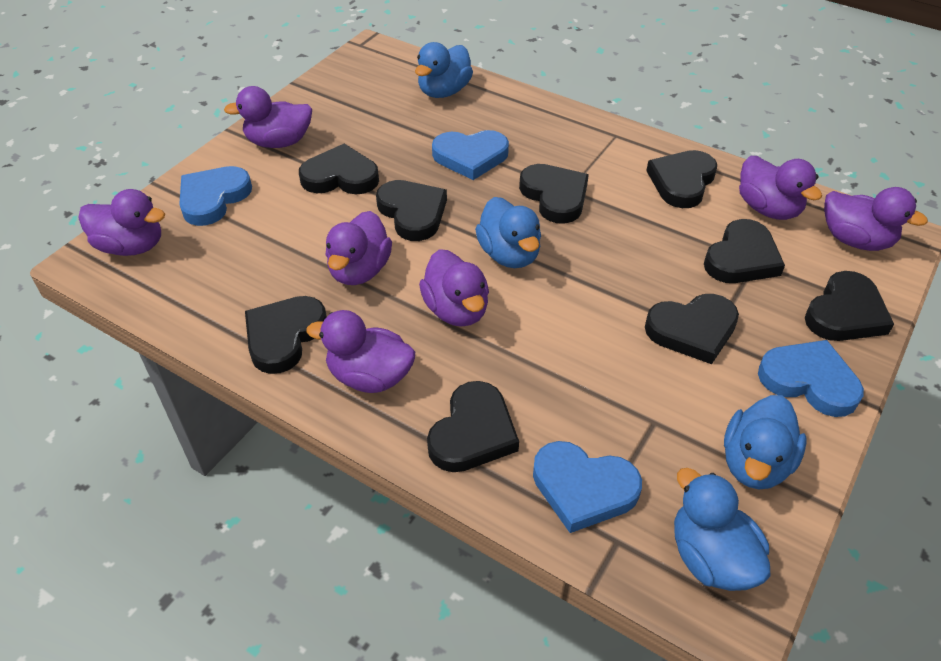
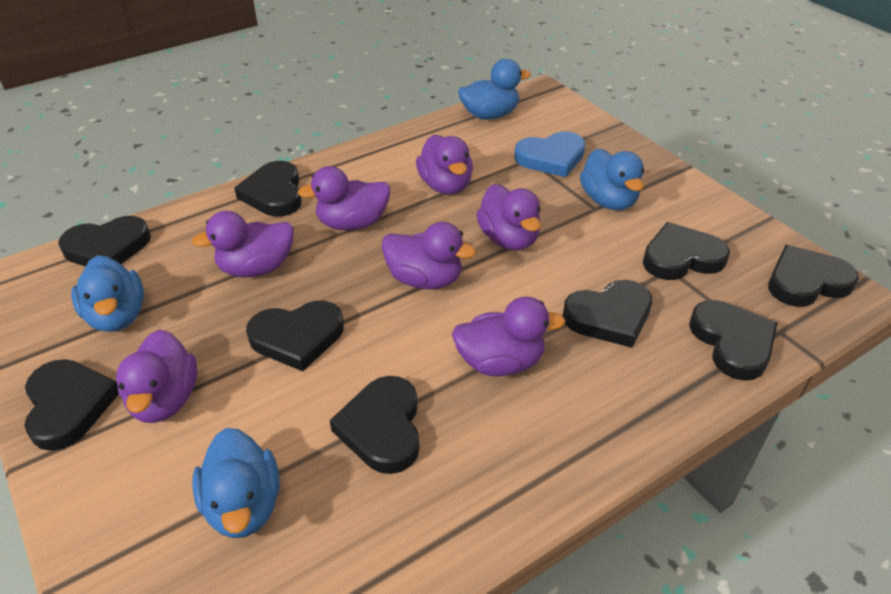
blue heart: [179,166,252,226] [432,130,509,180] [533,441,642,533] [758,340,864,417] = 4 -> [514,131,586,177] = 1

